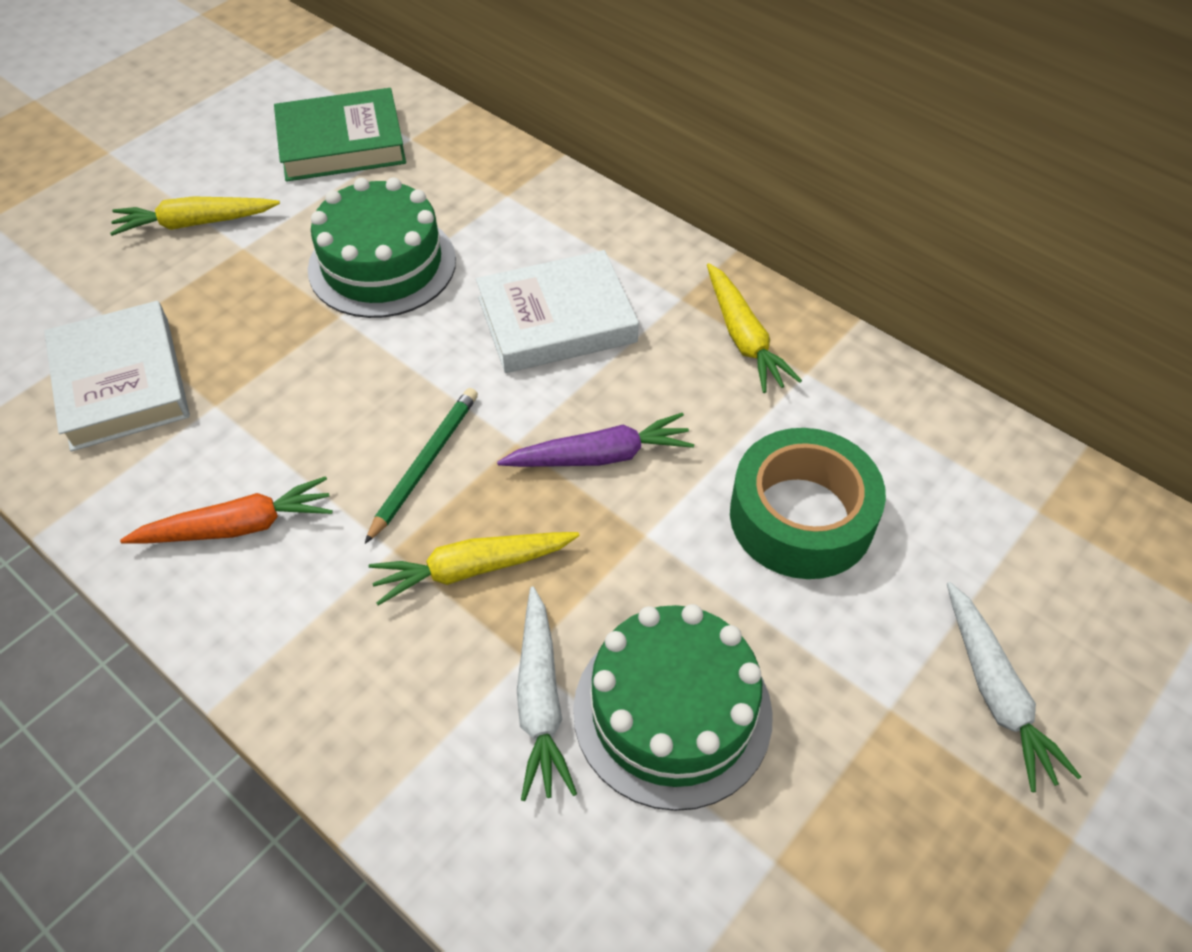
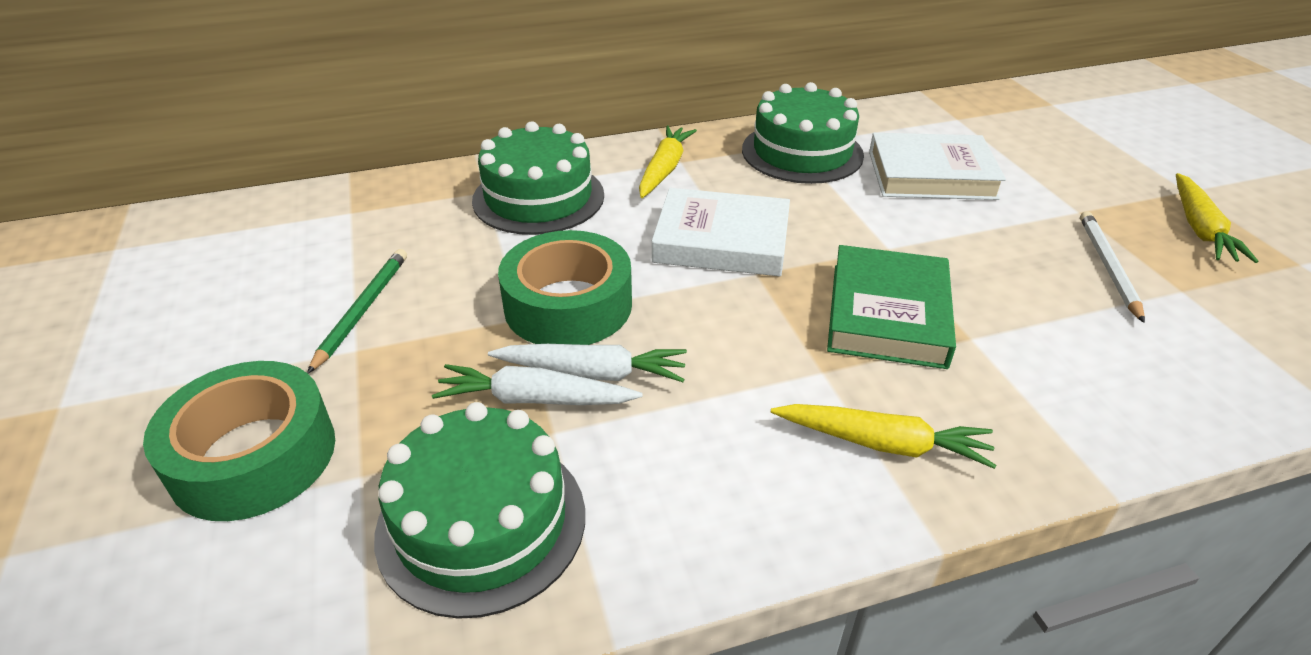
green cake: [308,177,456,318] [573,604,773,811] = 2 -> [374,402,585,619] [472,121,604,235] [742,82,864,184] = 3
green tape: [730,428,886,579] = 1 -> [143,361,335,521] [498,230,632,345] = 2
orange carrot: [120,476,333,544] = 1 -> none = 0
purple carrot: [497,413,694,467] = 1 -> none = 0
white pencil: none = 0 -> [1080,211,1145,323] = 1

